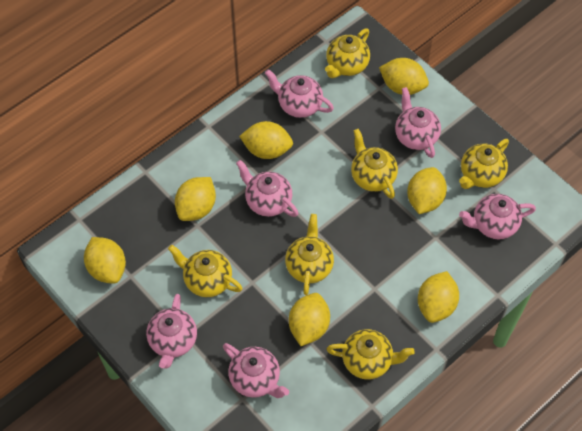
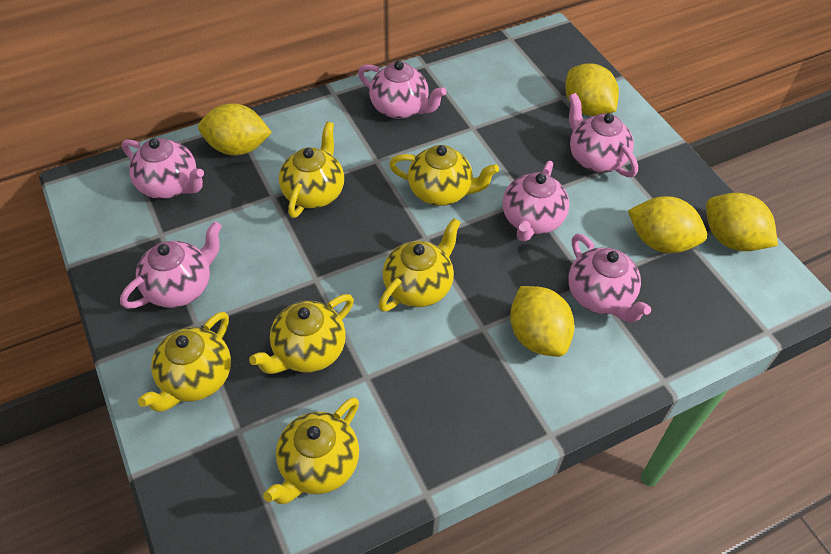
yellow lemon: [84,237,126,284] [175,177,216,221] [239,121,293,159] [289,293,330,346] [379,58,429,95] [407,167,447,214] [418,271,459,323] = 7 -> [198,104,272,156] [510,286,575,357] [565,63,619,116] [628,196,707,253] [706,193,778,251] = 5

